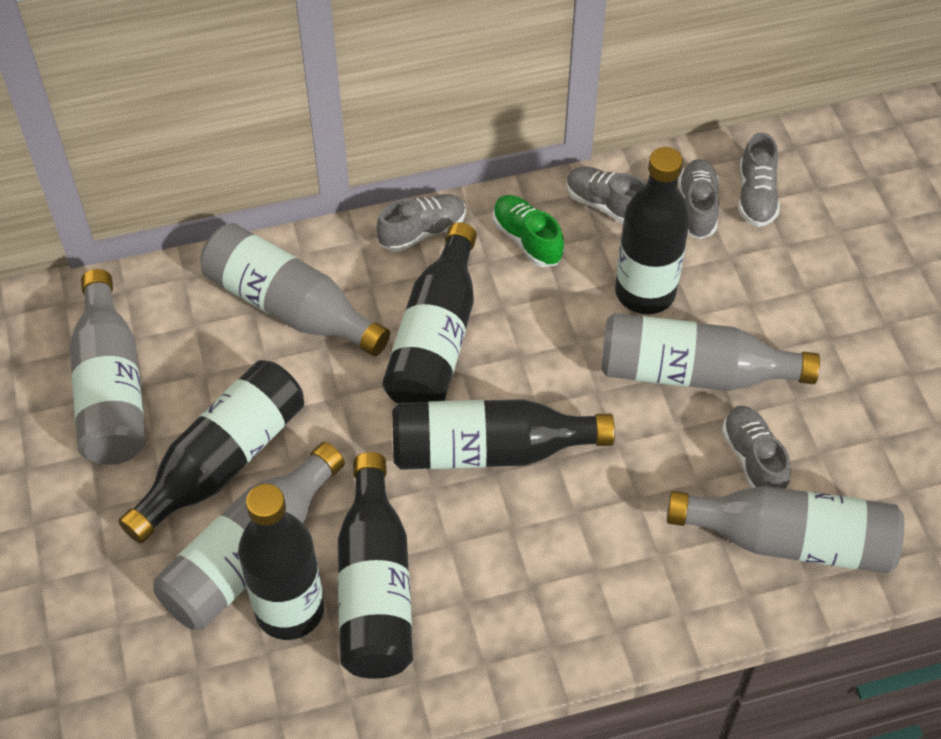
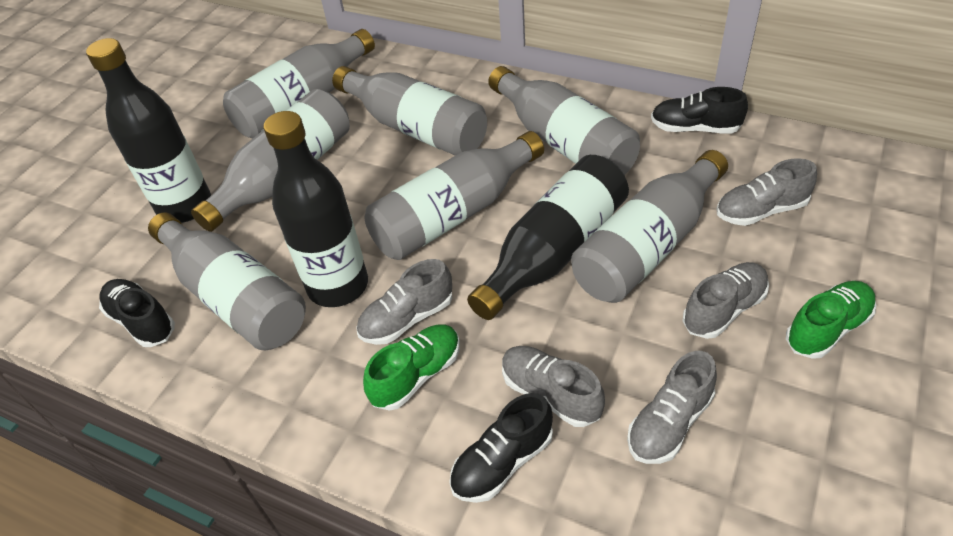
black bottle: [118,360,304,543] [238,484,324,640] [338,452,413,679] [382,222,477,404] [392,399,615,470] [615,147,690,314] = 6 -> [86,38,211,223] [264,111,368,307] [467,155,629,320] = 3
black shoe: none = 0 -> [99,279,175,347] [449,393,553,503] [651,87,748,134] = 3
green shoe: [493,195,564,267] = 1 -> [363,325,460,411] [786,281,876,359] = 2
grey bottle: [70,269,146,465] [153,442,345,630] [200,223,390,356] [601,313,820,391] [667,486,904,573] = 5 -> [148,212,306,350] [191,89,350,232] [223,29,375,138] [332,66,487,156] [364,131,544,260] [488,66,640,175] [571,150,728,303] = 7

